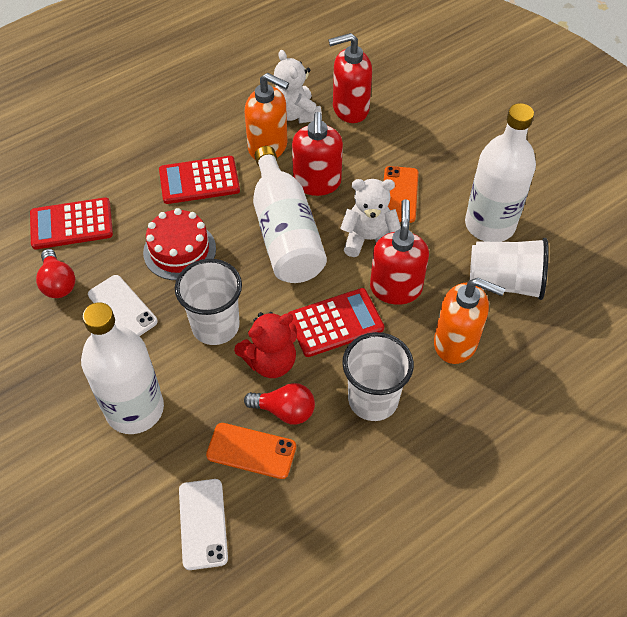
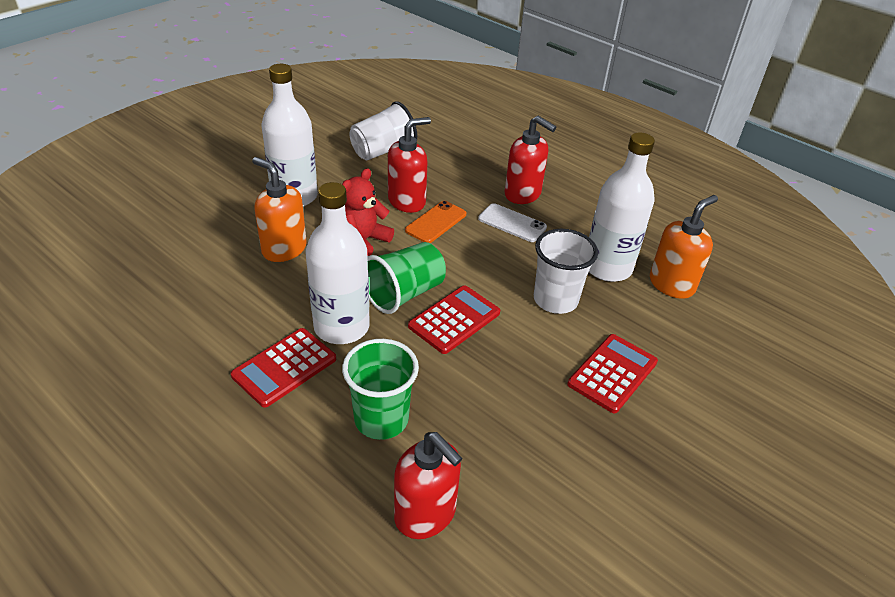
green cup: none = 0 -> [342,339,419,440] [367,242,446,314] = 2
orange phone: [206,423,296,479] [384,166,418,223] = 2 -> [405,201,467,243] = 1
red cake: [143,208,216,280] = 1 -> none = 0
red light bulb: [36,249,75,298] [244,383,315,425] = 2 -> none = 0
white cup: [175,259,242,345] [342,332,414,421] [470,238,549,300] = 3 -> [349,101,417,160] [534,229,598,314] = 2
white phone: [88,275,158,336] [179,479,228,570] = 2 -> [478,203,547,242] = 1
white teddy bear: [274,50,322,123] [340,179,401,257] = 2 -> none = 0

